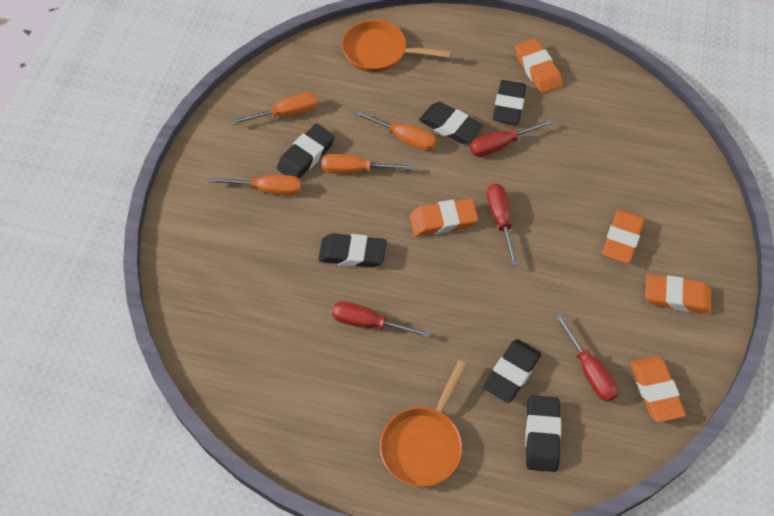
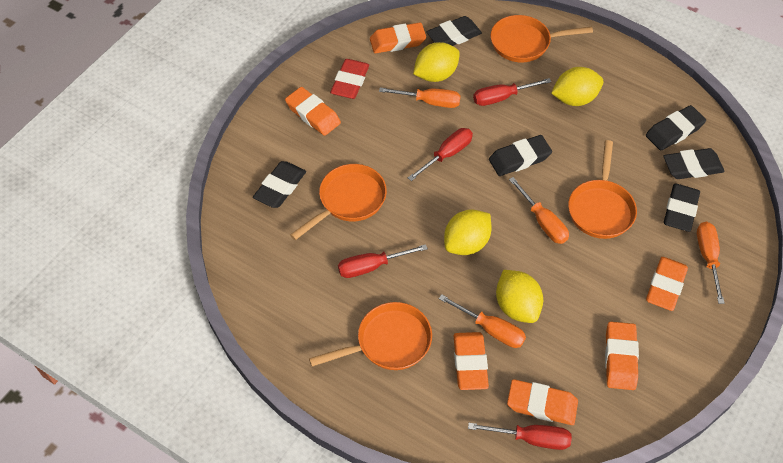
orange eraser: [410,198,478,236] [515,39,562,94] [602,209,644,264] [630,356,686,422] [645,274,711,314] = 5 -> [285,87,341,136] [370,23,426,53] [454,332,489,390] [507,379,578,425] [605,322,639,390] [646,257,688,311] = 6
orange pan: [342,20,451,72] [380,361,467,487] = 2 -> [290,164,387,240] [309,302,432,370] [490,15,593,62] [568,140,637,239] = 4
red eraser: none = 0 -> [330,59,369,99] = 1
yellow lemon: none = 0 -> [413,42,460,82] [444,209,492,255] [496,270,543,323] [551,67,604,106] = 4

